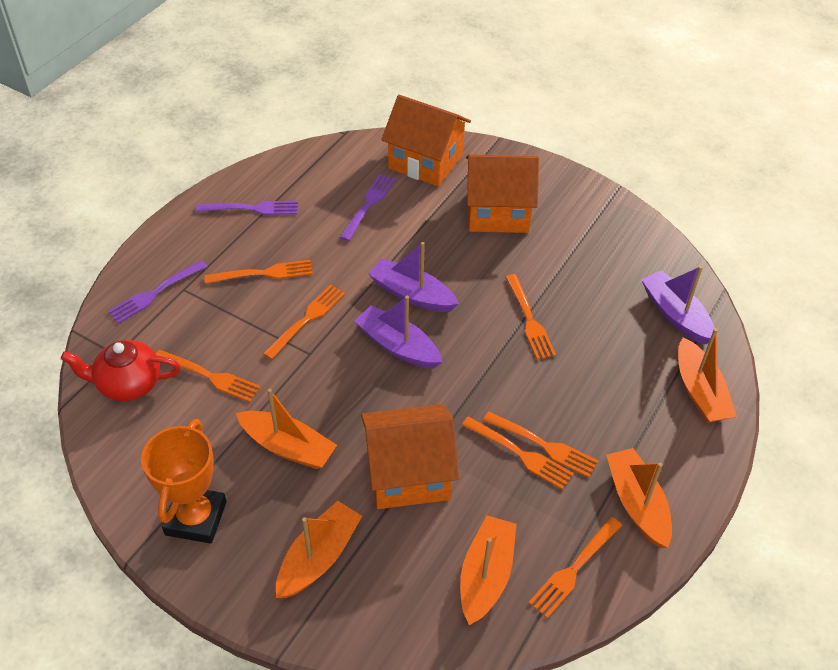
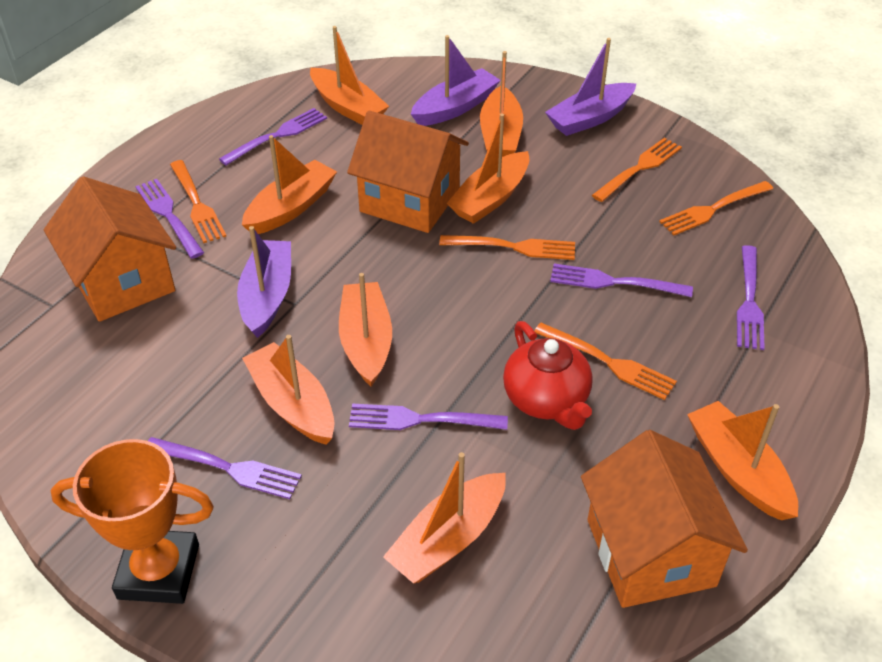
orange boat: [236,389,337,469] [276,501,362,598] [460,515,517,625] [606,448,672,548] [678,328,737,423] = 5 -> [242,135,337,234] [242,335,335,445] [310,26,389,125] [339,273,392,387] [383,452,506,584] [447,114,529,224] [480,51,523,157] [687,401,798,520] = 8
orange fork: [156,350,261,402] [205,260,313,284] [263,285,345,360] [462,417,574,490] [483,411,598,477] [505,274,556,360] [528,517,622,618] = 7 -> [170,160,226,243] [439,235,575,260] [534,323,677,400] [592,138,682,202] [659,181,773,235] = 5
purple fork: [108,260,208,324] [196,201,298,215] [340,174,395,241] = 3 -> [135,179,204,259] [148,437,302,499] [219,108,327,165] [349,404,508,430] [550,264,693,297] [737,245,765,350] = 6

